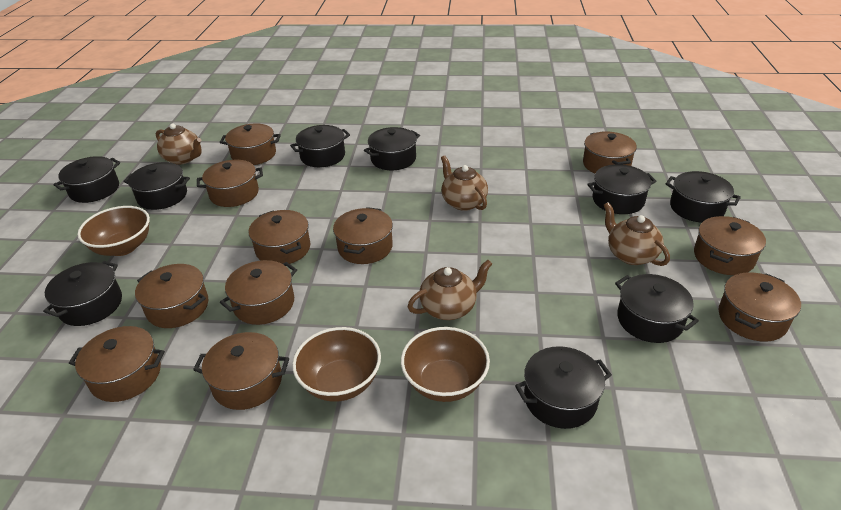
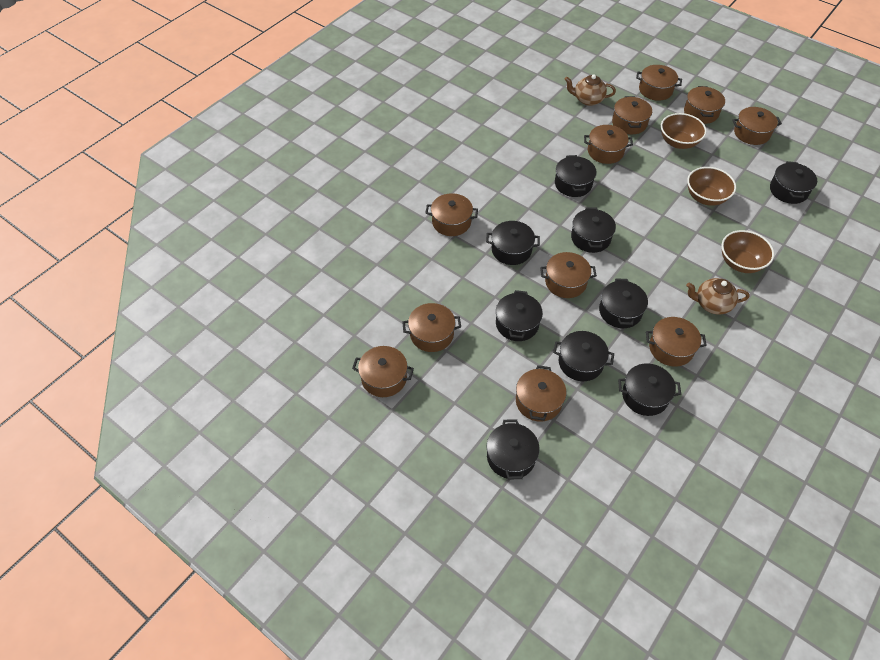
brown teapot: [156,123,202,165] [408,260,492,320] [441,155,488,211] [604,202,670,266] = 4 -> [565,75,616,106] [686,278,749,315] = 2

